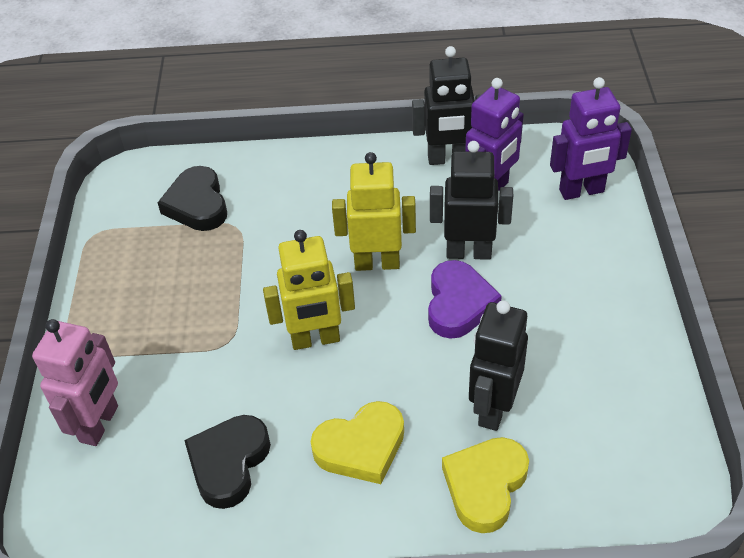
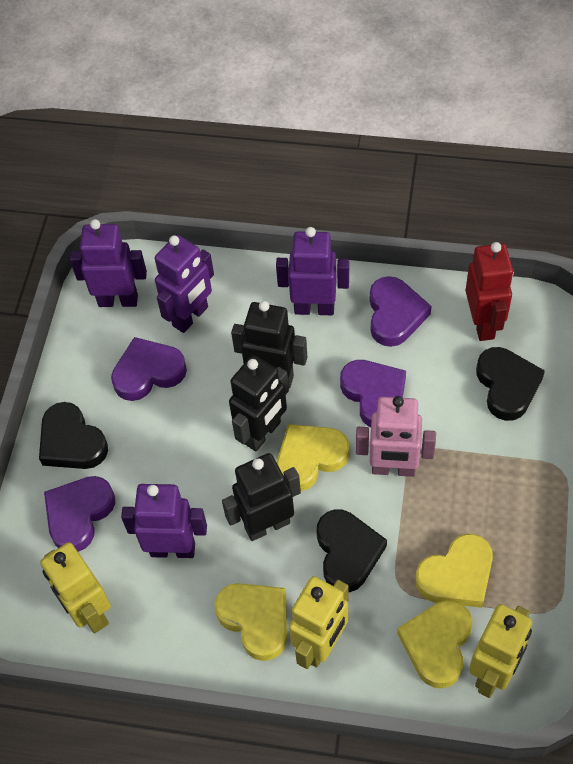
black heart: [157,166,227,231] [184,415,271,509] = 2 -> [39,402,108,469] [317,509,387,593] [476,347,545,421] = 3
purple heart: [428,260,502,339] = 1 -> [44,476,115,552] [111,337,187,401] [340,360,406,427] [370,276,431,347] = 4
purple robot: [465,78,524,191] [550,77,632,200] = 2 -> [70,219,147,307] [121,484,207,558] [155,235,214,333] [276,227,349,315] = 4
red robot: none = 0 -> [466,242,514,341] = 1
yellow heart: [311,401,404,484] [442,437,529,533] = 2 -> [214,583,287,661] [276,424,349,492] [397,600,472,689] [415,534,493,608] = 4
yellow robot: [263,230,355,350] [332,152,416,271] = 2 -> [40,542,111,633] [289,576,349,669] [469,604,532,698] = 3

